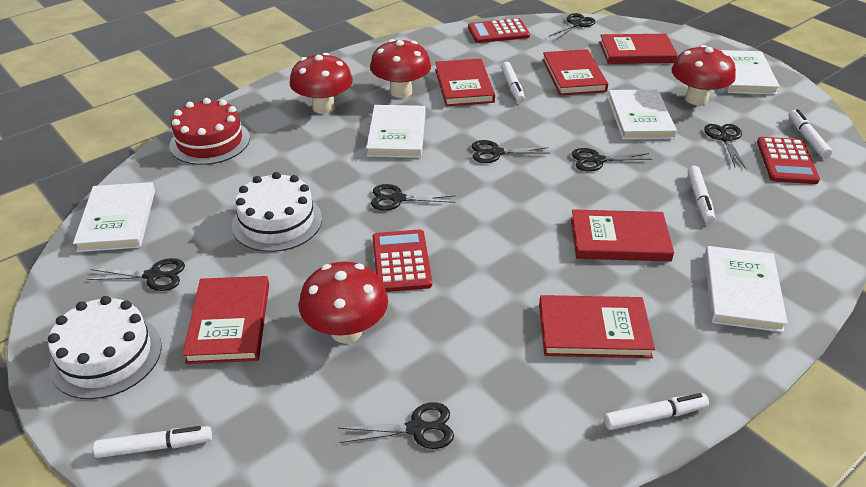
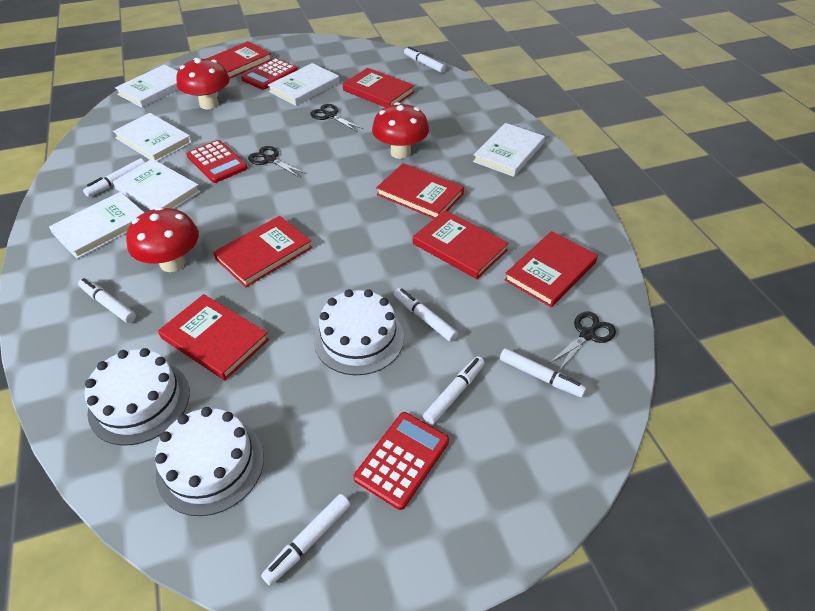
black scissors: [87,258,185,291] [339,402,454,449] [371,184,455,210] [472,140,550,163] [550,13,596,40] [572,148,652,172] [704,124,747,169] = 7 -> [248,146,306,178] [310,104,363,132] [547,312,616,372] = 3
red book: [182,276,269,364] [435,59,495,106] [539,295,655,358] [543,49,608,95] [571,209,674,261] [599,34,678,64] = 6 -> [158,294,269,380] [206,41,272,78] [213,216,312,287] [343,68,414,107] [376,163,464,219] [413,210,509,279] [504,231,598,307] = 7
red cake: [169,98,250,165] = 1 -> none = 0
red mushroom: [290,53,353,114] [299,261,388,343] [370,39,431,98] [672,45,736,105] = 4 -> [126,207,199,272] [176,58,230,109] [372,102,429,159] = 3
white book: [73,182,155,252] [366,105,426,158] [608,89,677,140] [704,246,788,333] [720,50,780,95] = 5 -> [49,192,145,259] [113,113,192,161] [113,159,201,210] [115,64,179,108] [268,63,339,106] [473,123,545,177] = 6
white cake: [48,296,162,399] [232,172,322,252] = 2 -> [85,348,190,446] [155,407,264,516] [314,289,404,375] = 3
white marker: [93,426,212,458] [501,62,525,103] [604,393,709,430] [688,166,715,223] [789,109,832,158] = 5 -> [78,278,136,323] [83,158,145,197] [261,494,351,586] [394,288,458,342] [404,47,446,73] [423,356,485,425] [500,348,586,397] = 7

